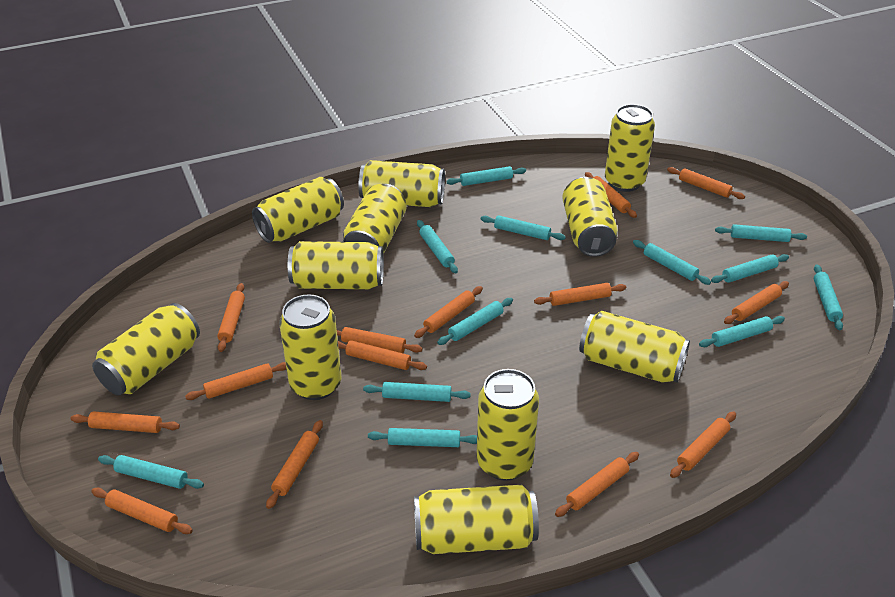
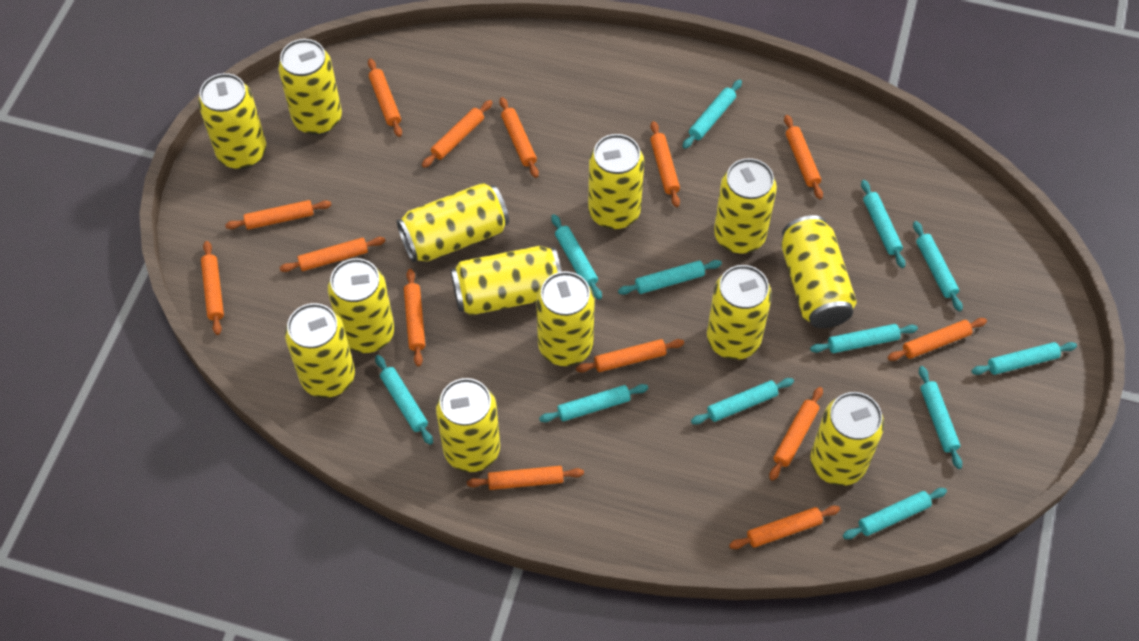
yellow can: [92,303,200,396] [252,177,344,243] [279,294,341,400] [288,241,384,289] [343,184,407,254] [358,160,445,207] [414,485,539,554] [477,369,539,481] [562,177,618,257] [579,311,690,383] [605,104,655,192] = 11 -> [198,73,266,169] [278,39,342,135] [285,303,355,398] [328,258,394,353] [397,183,509,262] [436,378,500,472] [451,246,562,316] [536,271,595,366] [588,134,644,229] [707,265,772,360] [714,158,777,254] [781,215,857,328] [810,392,884,486] = 13

